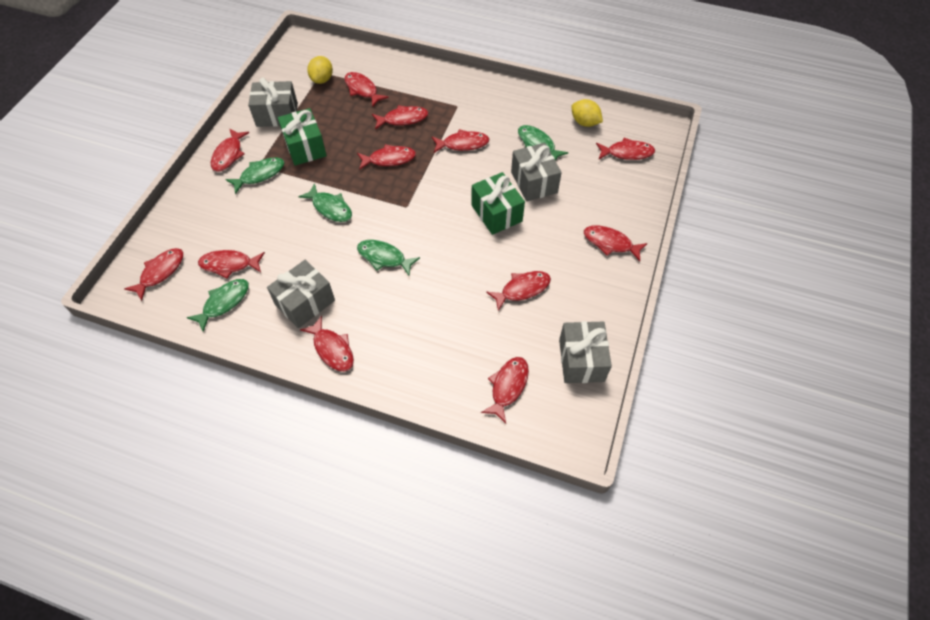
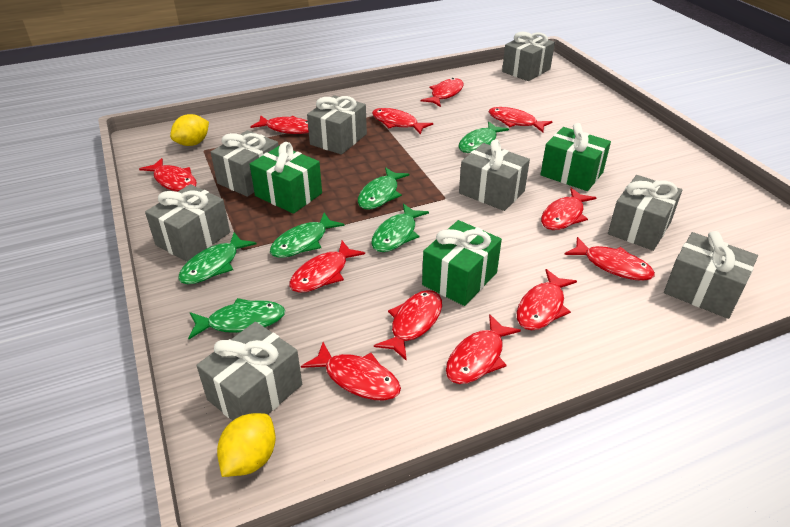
green fish: [186,279,249,332] [225,157,284,194] [298,183,352,222] [357,240,420,275] [518,125,568,161] = 5 -> [178,232,256,284] [188,298,285,339] [270,213,345,258] [358,167,410,210] [371,203,429,252] [458,121,509,153] = 6
green gift: [278,108,327,166] [471,172,525,235] = 2 -> [250,142,322,214] [422,220,502,306] [540,123,611,191] = 3
grey gift: [248,77,298,127] [267,260,335,328] [511,143,562,202] [559,321,612,383] = 4 -> [145,184,230,262] [196,322,302,421] [211,130,279,197] [307,95,367,155] [459,139,530,211] [502,32,555,81] [608,175,682,251] [664,231,758,319] = 8

